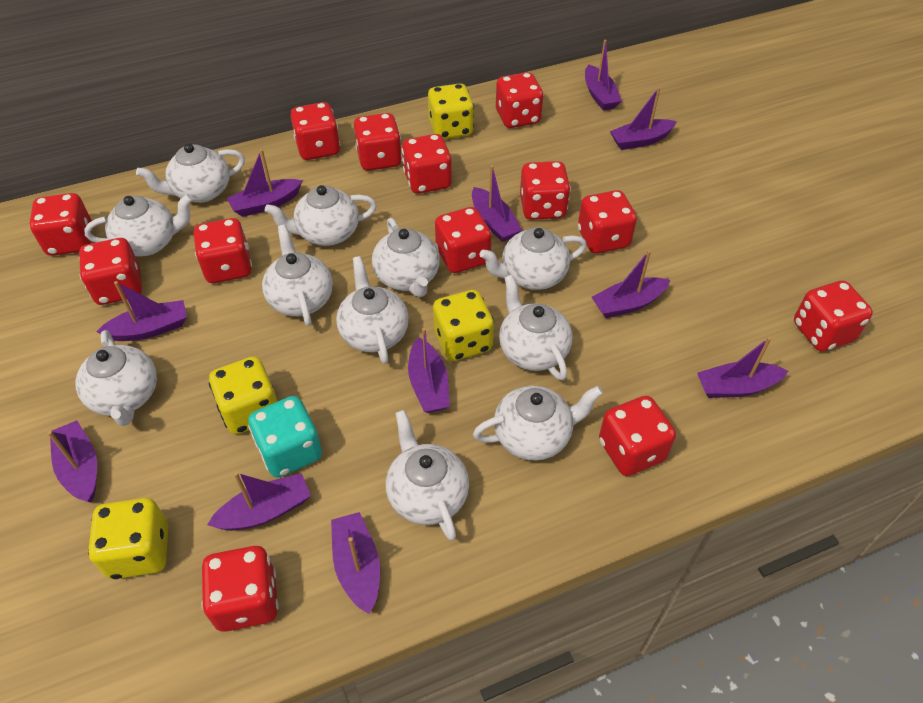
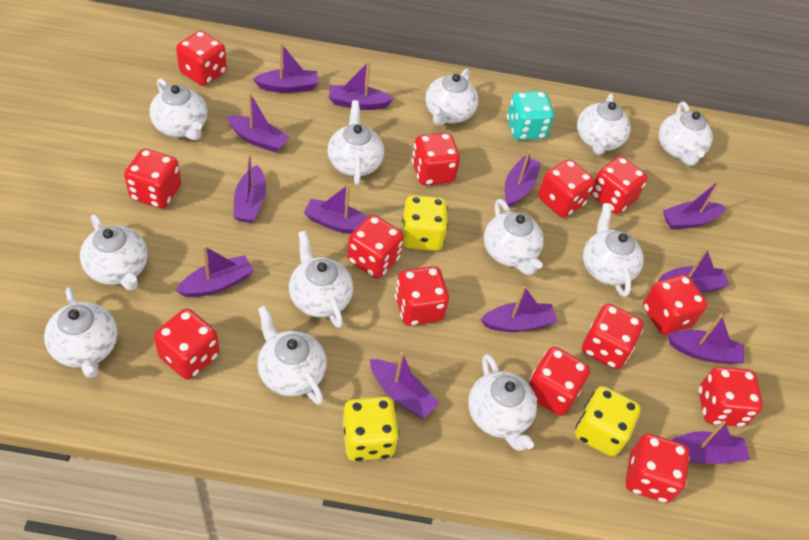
purple boat: [48,420,97,503] [96,281,187,341] [207,472,311,531] [227,149,303,217] [331,512,380,614] [408,328,450,413] [472,165,522,242] [585,39,622,110] [591,250,670,318] [610,87,677,150] [697,337,788,398] = 11 -> [176,246,254,297] [226,93,289,153] [233,153,266,223] [253,43,319,93] [304,184,368,234] [329,61,394,110] [370,352,439,419] [481,286,557,332] [505,151,541,207] [658,248,730,293] [663,180,726,229] [668,314,744,364] [672,421,750,464] = 13
white teapot: [76,330,157,426] [84,194,193,256] [136,143,245,203] [262,225,333,326] [265,185,377,246] [336,256,409,364] [372,218,440,297] [386,410,469,541] [473,386,603,461] [480,227,587,290] [499,275,573,381] = 11 -> [44,287,118,378] [80,215,148,291] [149,78,207,140] [257,306,326,405] [289,231,353,328] [327,100,384,185] [426,69,478,125] [468,354,537,451] [484,199,544,275] [577,94,631,155] [583,203,644,297] [659,102,713,166] = 12
yellow dice: [88,498,168,579] [209,356,278,434] [428,83,474,139] [433,290,494,361] = 4 -> [343,397,399,461] [402,195,448,251] [575,386,641,457] = 3

